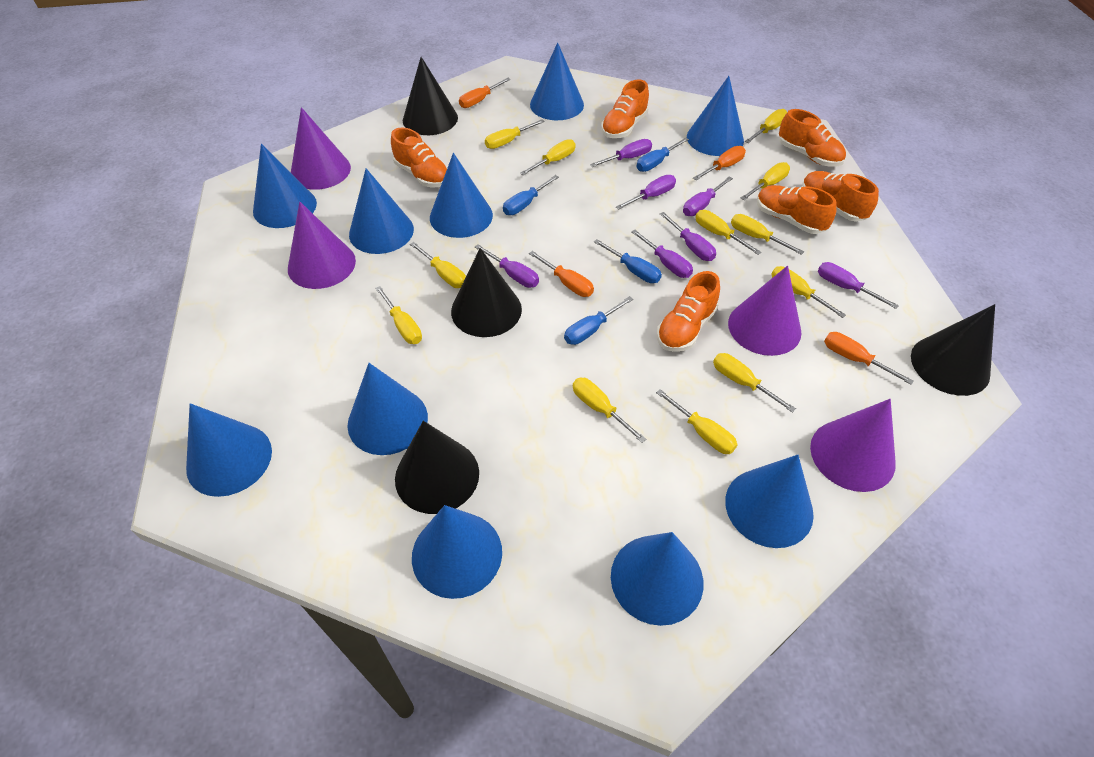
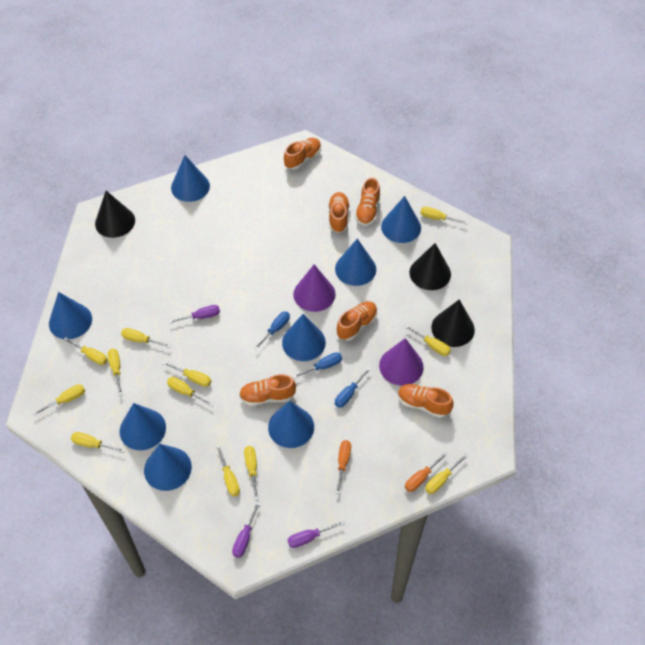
black cone: [395,421,479,514] [403,57,458,135] [451,248,522,337] [911,304,995,396] = 4 -> [95,191,135,238] [409,243,451,290] [431,299,475,347] = 3
blue cone: [186,403,272,497] [253,144,317,228] [347,363,428,455] [349,168,414,254] [412,505,502,599] [430,153,493,238] [530,42,584,120] [611,532,703,626] [687,76,744,156] [725,455,814,548] = 10 -> [49,292,92,339] [119,403,166,450] [144,444,192,491] [171,155,210,202] [268,401,314,448] [282,314,326,361] [335,239,376,286] [381,196,421,243] = 8
blue screwdriver: [503,175,559,215] [564,296,633,345] [594,239,662,283] [636,137,689,172] = 4 -> [254,311,290,350] [293,352,342,379] [335,367,371,408] = 3
orange screwdriver: [459,78,511,108] [529,251,594,297] [693,146,746,180] [824,332,914,385] = 4 -> [336,440,351,494] [405,452,448,492] = 2
purple cone: [288,202,356,289] [291,107,351,190] [728,266,802,356] [810,399,896,492] = 4 -> [293,264,336,312] [379,338,424,386] = 2
purple screwdriver: [475,244,539,288] [590,139,652,167] [616,175,676,210] [631,230,693,278] [660,212,716,261] [683,176,733,216] [818,262,899,309] = 7 -> [169,305,220,323] [232,502,260,558] [288,520,345,548] = 3

